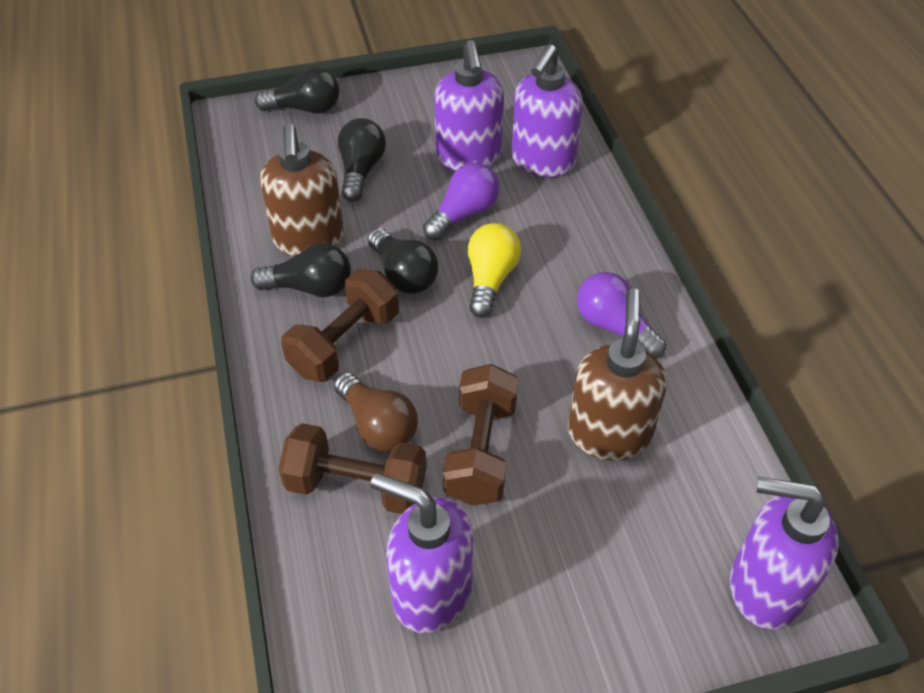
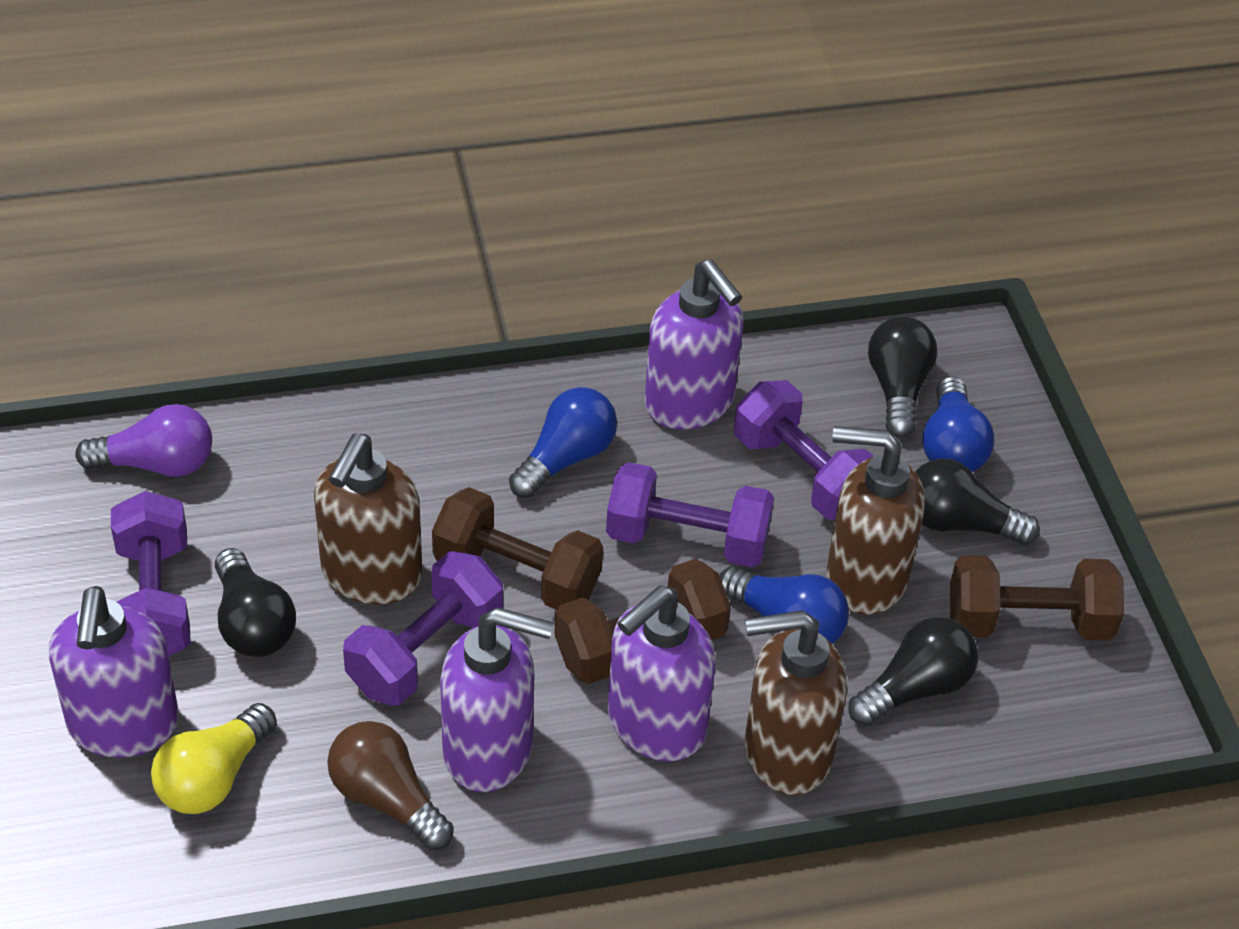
blue light bulb: none = 0 -> [509,387,617,498] [719,566,849,644] [922,376,994,472] = 3
brown soap dispenser: [260,124,344,256] [568,288,667,461] = 2 -> [314,433,422,605] [745,610,847,795] [826,426,925,615] = 3
purple dumbbell: none = 0 -> [111,491,191,656] [343,551,503,706] [606,462,774,568] [734,380,874,520] = 4
purple light bulb: [423,162,500,240] [577,272,666,358] = 2 -> [75,404,212,477] = 1

